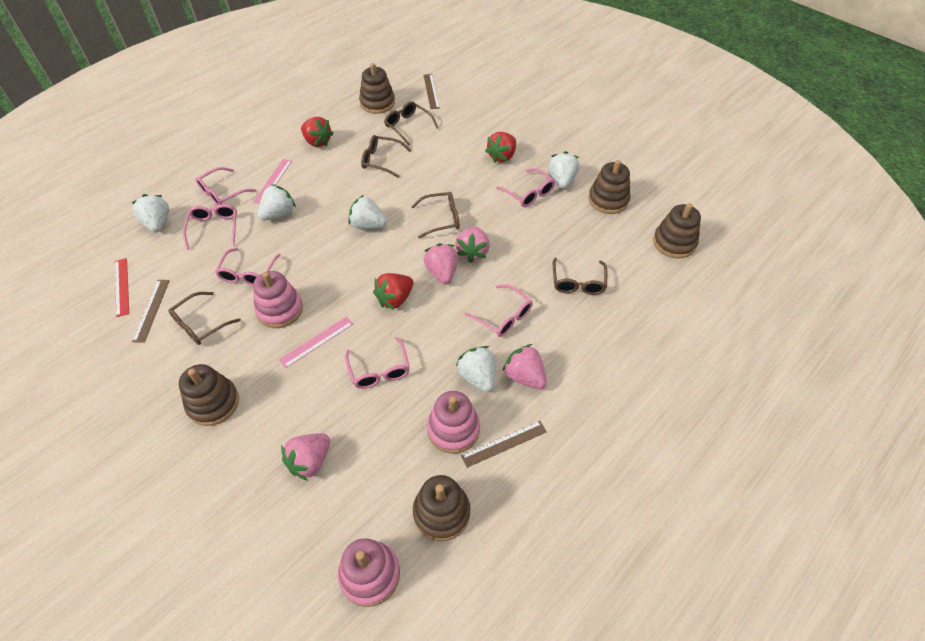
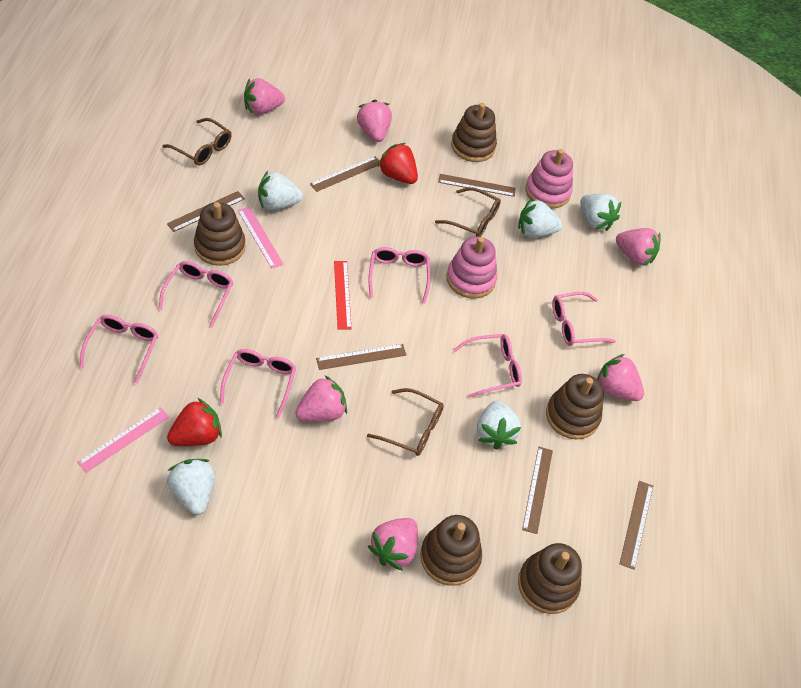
brown glasses: [168,292,241,345] [361,135,411,178] [384,101,438,146] [411,192,460,239] [553,258,607,295] = 5 -> [163,118,231,166] [367,388,444,456] [435,187,501,237] = 3
brown ruler: [132,280,170,343] [423,74,440,109] [461,421,547,468] = 3 -> [167,191,245,232] [310,156,379,192] [316,344,406,370] [438,174,516,197] [522,447,553,534] [620,481,653,570] = 6
pink stacking toy: [253,271,303,328] [338,538,400,607] [427,391,480,454] = 3 -> [447,236,497,299] [525,149,573,209] = 2
pink strawberry: [281,433,330,481] [424,243,458,284] [455,227,490,263] [503,344,547,390] = 4 -> [244,78,285,115] [295,375,347,422] [357,100,392,142] [368,518,418,571] [597,354,644,401] [616,228,661,266] = 6
red strawberry: [301,117,334,147] [373,273,414,310] [485,132,516,163] = 3 -> [167,398,222,446] [377,143,418,184] = 2

